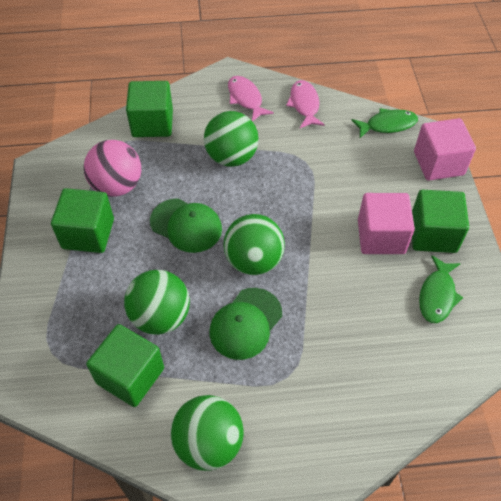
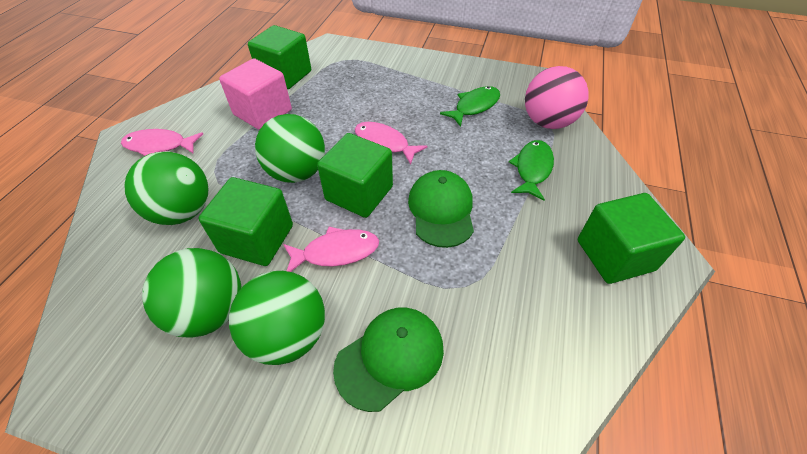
pink cube: [358,193,415,254] [414,118,476,181] = 2 -> [219,59,292,130] = 1
pink fish: [228,76,274,122] [286,80,325,128] = 2 -> [121,129,203,156] [283,227,379,272] [355,122,427,165] = 3

